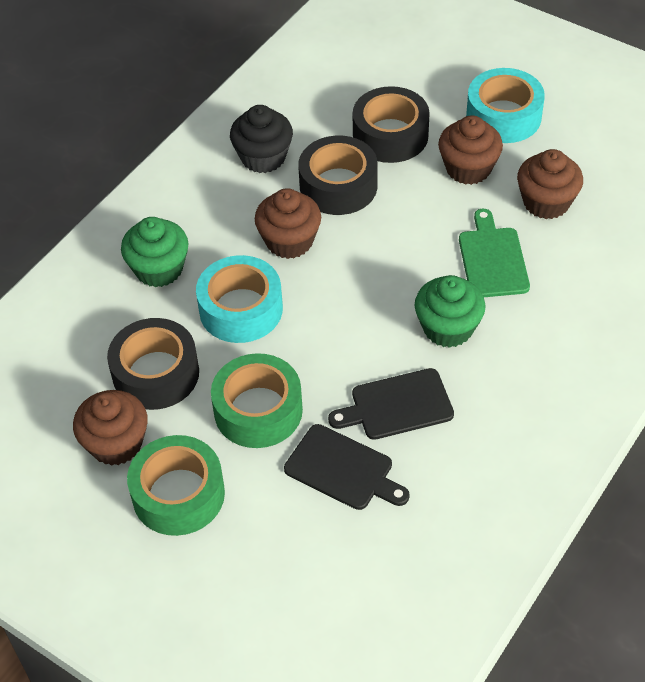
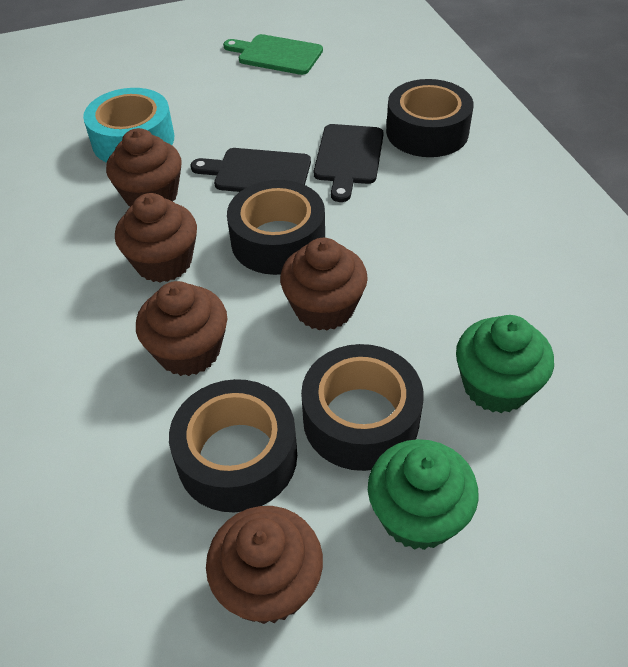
black cupcake: [230,105,293,173] = 1 -> none = 0
black tape: [107,318,199,410] [298,136,378,215] [353,86,430,163] = 3 -> [169,379,297,512] [227,180,325,275] [301,344,423,471] [386,79,473,157] = 4
brown cupcake: [73,390,148,466] [255,188,321,259] [438,115,503,185] [517,149,583,219] = 4 -> [106,128,181,207] [115,193,197,282] [136,281,227,376] [206,506,323,624] [280,238,368,331] = 5
green tape: [127,435,225,536] [211,353,303,448] = 2 -> none = 0
turquoise tape: [196,255,283,343] [466,68,545,143] = 2 -> [83,88,174,163] = 1

